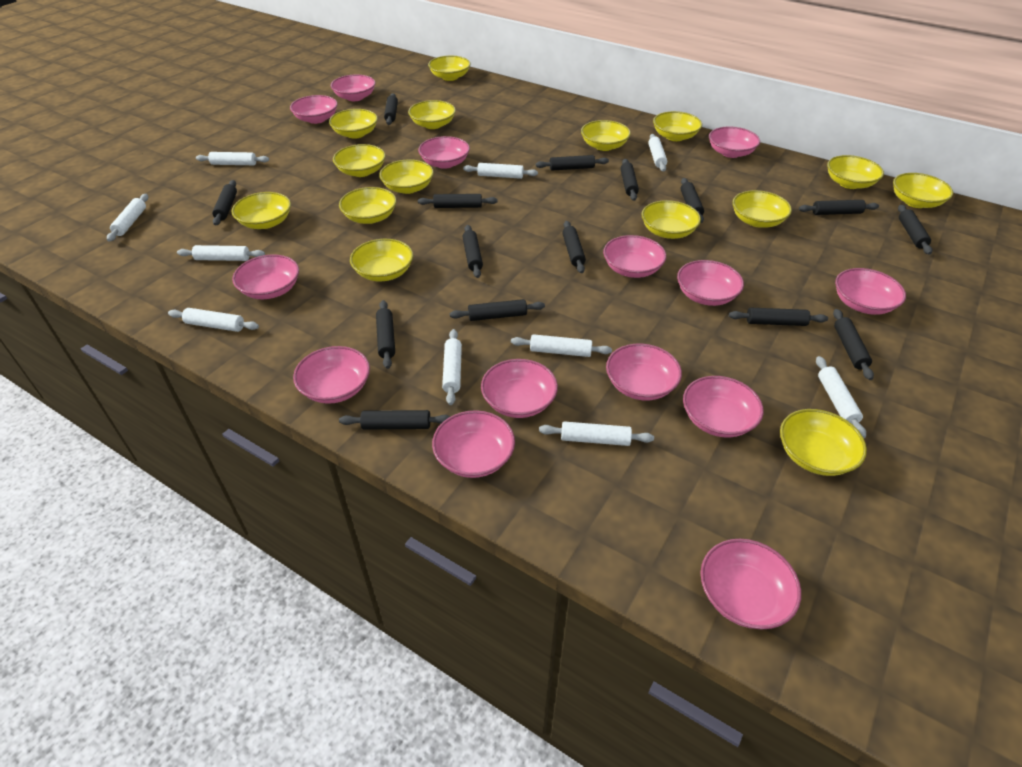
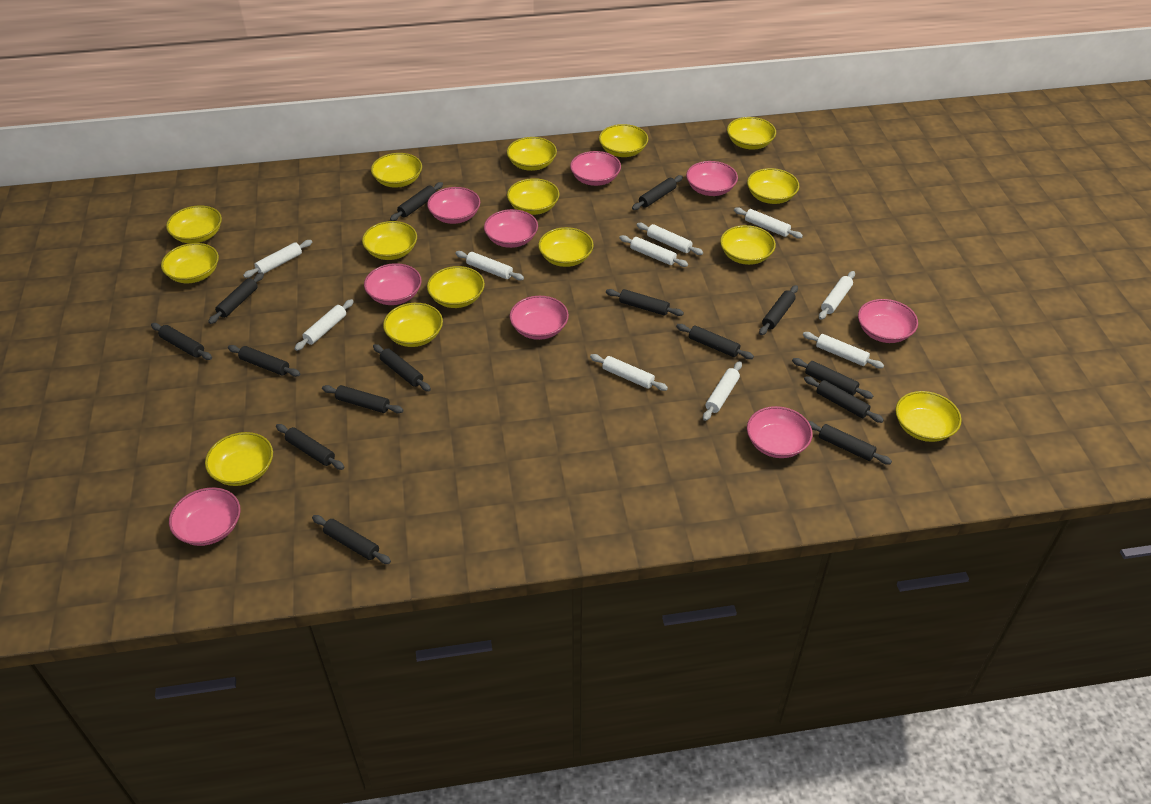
pink bowl: [232,254,299,299] [290,95,337,124] [293,346,370,404] [331,75,376,101] [418,136,470,169] [432,410,515,478] [481,359,558,418] [603,235,666,278] [606,344,682,401] [677,260,744,306] [683,376,764,437] [701,539,801,629] [709,127,760,158] [835,268,906,315] = 14 -> [169,487,241,546] [364,263,422,305] [427,187,480,224] [484,209,538,248] [510,296,569,340] [570,151,621,186] [686,161,738,196] [747,406,813,458] [858,299,918,343] = 9

